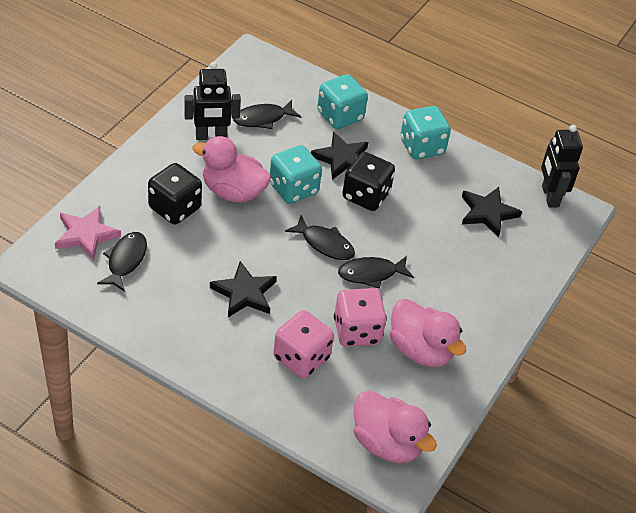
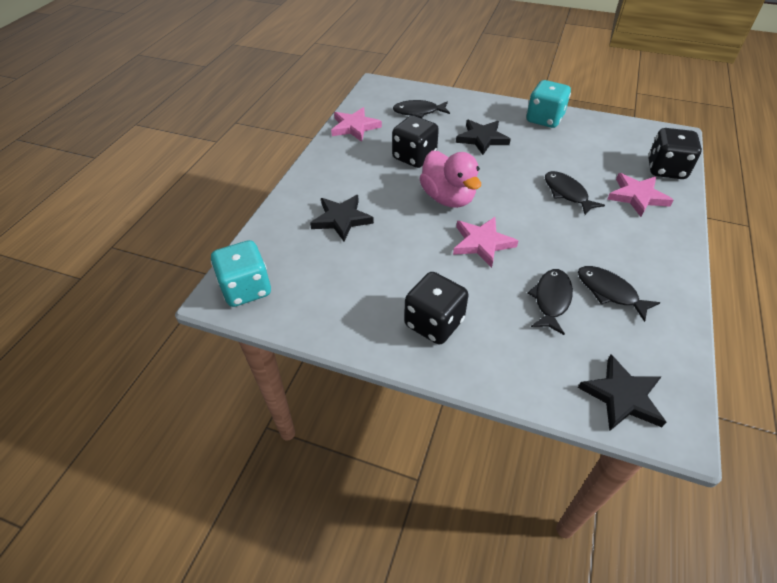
black dice: [148,163,202,224] [342,152,395,211] = 2 -> [392,115,439,168] [404,272,469,344] [648,128,702,179] = 3
black robot: [184,62,241,140] [541,125,583,208] = 2 -> none = 0
pink dice: [273,310,334,378] [334,288,387,347] = 2 -> none = 0
pink duck: [192,136,271,203] [354,391,437,463] [390,299,466,367] = 3 -> [419,151,481,208] = 1
pink star: [55,206,121,261] = 1 -> [331,107,382,142] [453,217,518,268] [607,173,673,217] = 3
turquoise dice: [270,145,322,204] [317,74,368,129] [400,106,451,159] = 3 -> [211,240,271,307] [527,80,571,128] = 2

